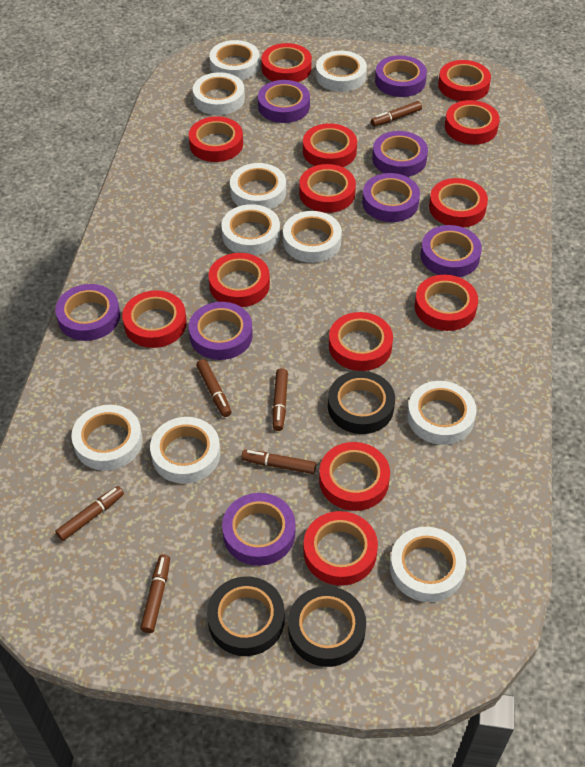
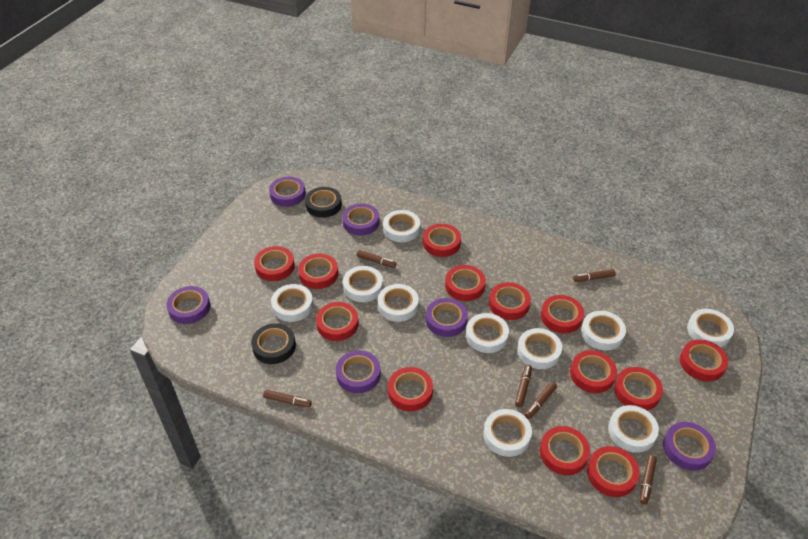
black tape: [207,576,285,656] [288,586,366,667] [328,371,395,434] = 3 -> [251,323,296,364] [305,187,342,218] = 2
purple tape: [55,284,120,341] [189,302,253,360] [222,493,295,566] [258,80,310,123] [362,173,420,222] [372,131,428,177] [375,55,427,97] [421,225,482,277] = 8 -> [166,286,210,324] [269,177,306,207] [336,350,381,393] [342,204,379,235] [426,298,468,337] [663,422,716,471] = 6

